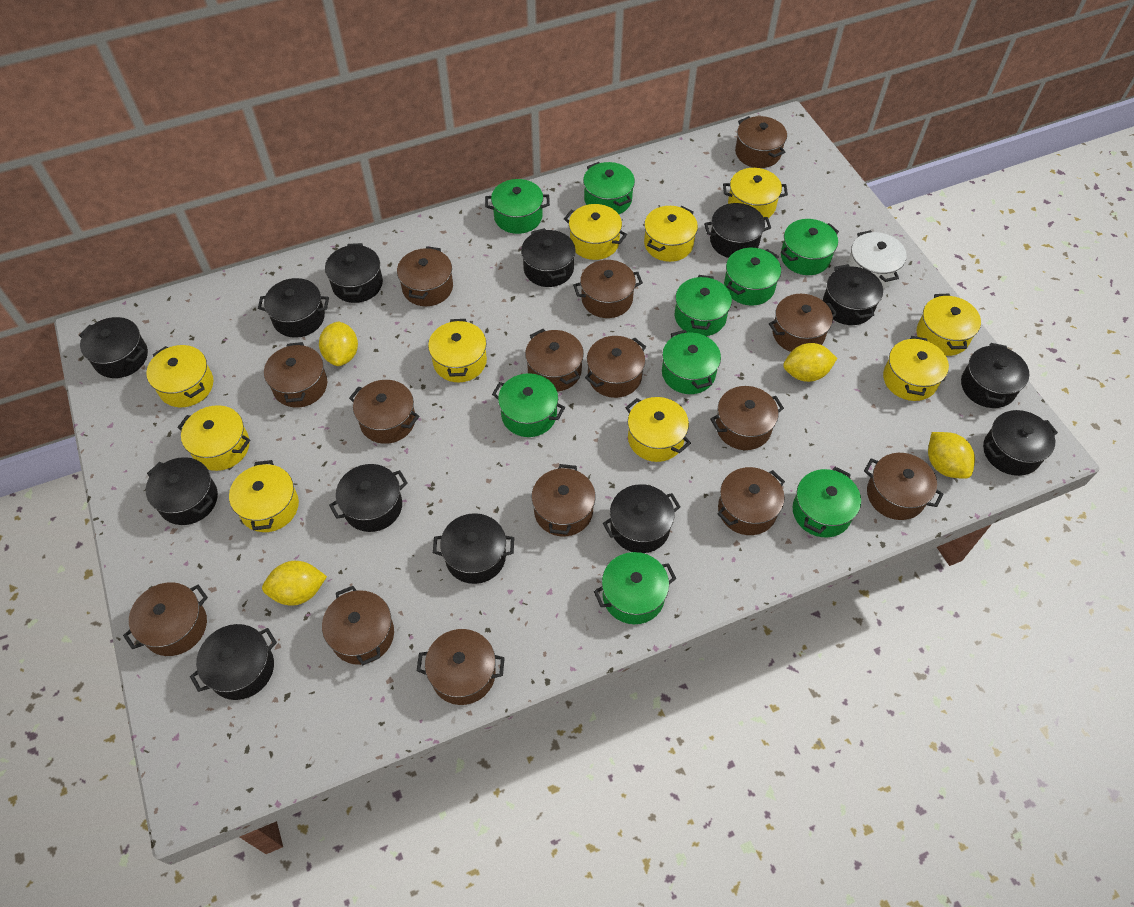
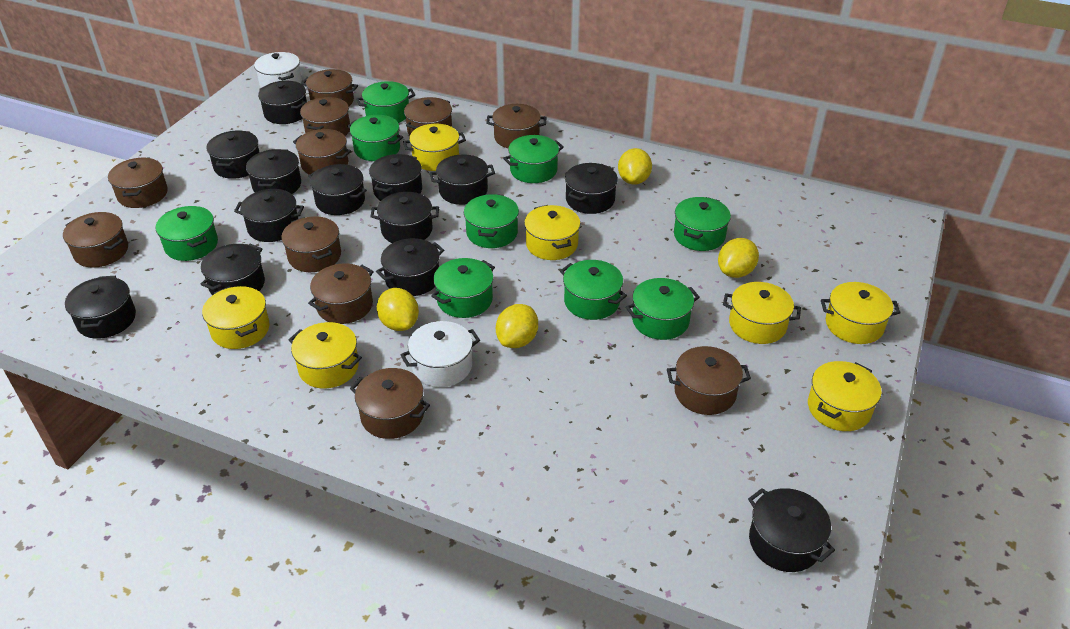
brown pot: [123,582,208,656] [264,342,327,408] [322,586,394,665] [349,380,419,444] [397,246,453,306] [417,629,505,705] [525,329,584,392] [531,464,595,536] [573,260,643,318] [585,336,646,398] [710,386,784,450] [717,467,785,535] [735,116,787,168] [769,294,837,352] [864,453,943,520] = 15 -> [63,212,128,268] [108,157,168,208] [281,216,341,272] [293,129,351,175] [300,97,350,136] [301,69,358,106] [308,264,374,324] [350,368,430,439] [404,97,452,136] [486,104,546,148] [667,346,751,415] = 11
white pot: [847,230,907,288] = 1 -> [254,52,302,88] [400,321,480,387] = 2
yellow pot: [146,345,214,407] [177,405,250,471] [229,460,299,532] [428,319,487,382] [564,204,627,260] [625,397,691,462] [644,206,698,262] [723,168,788,218] [883,336,949,401] [917,294,981,356] = 10 -> [202,286,270,349] [289,322,362,388] [403,124,466,171] [524,205,580,260] [723,282,801,344] [808,361,881,431] [821,282,901,344] = 7

